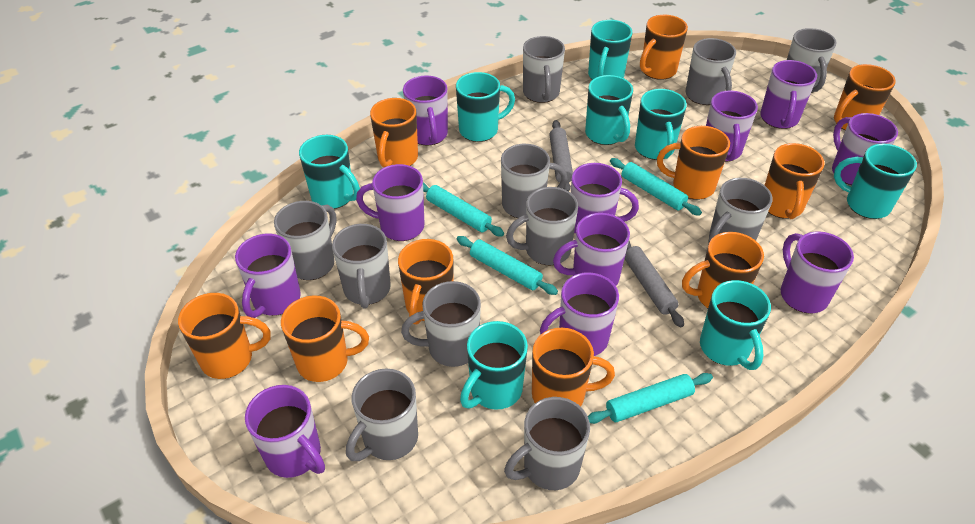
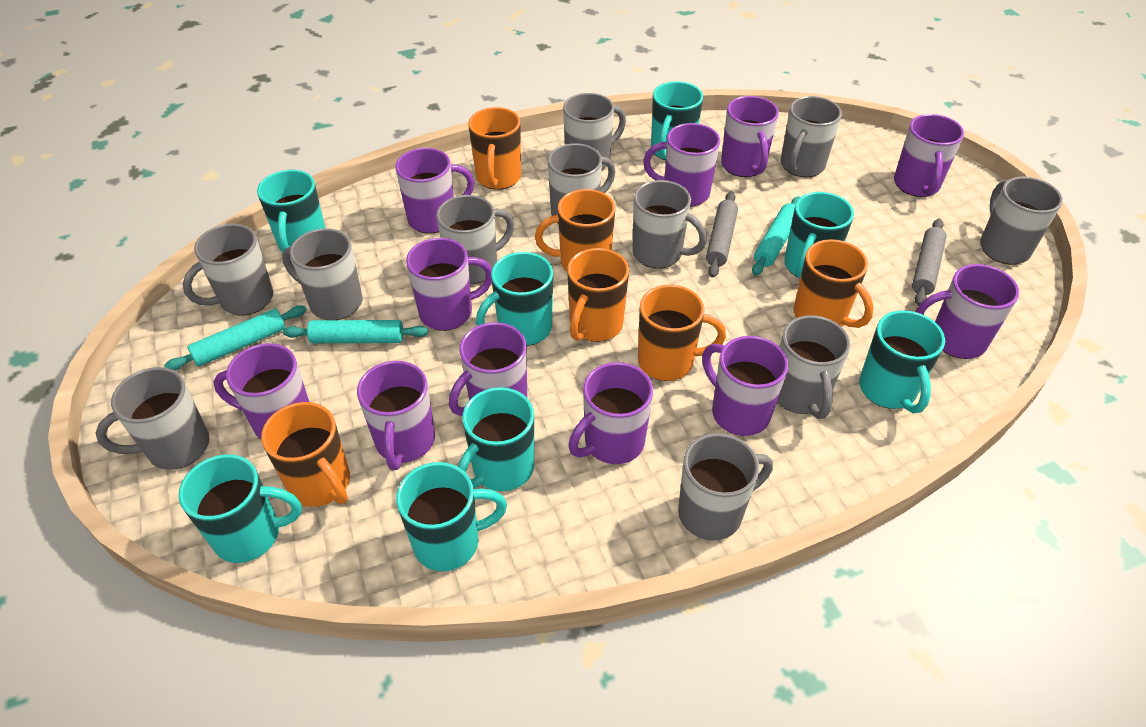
orange mug: [178,293,271,379] [281,295,369,382] [370,98,418,168] [398,239,453,325] [532,328,615,406] [640,15,688,80] [657,126,730,200] [682,232,764,308] [765,143,825,219] [834,64,896,130] = 10 -> [261,402,350,507] [468,107,521,190] [535,189,615,271] [567,248,629,342] [638,285,726,381] [793,239,874,328] = 6
turquoise rolling pin: [423,182,504,237] [457,236,558,295] [588,373,713,424] [610,158,702,216] = 4 -> [164,306,307,370] [283,320,428,343] [752,196,800,276] = 3

